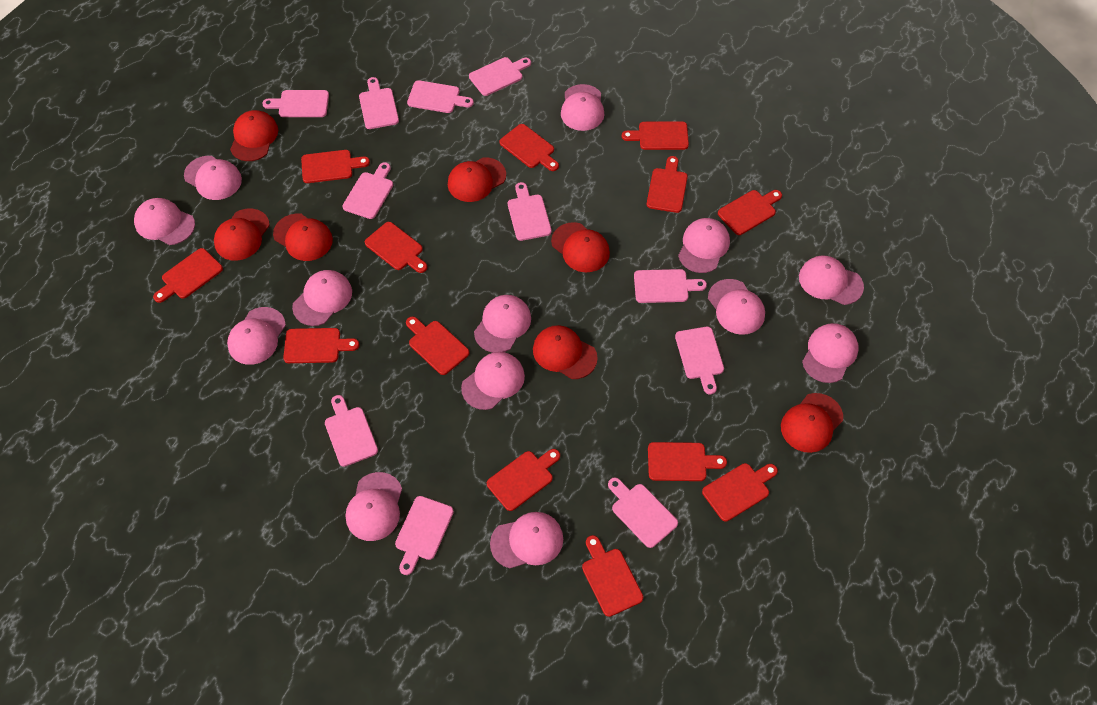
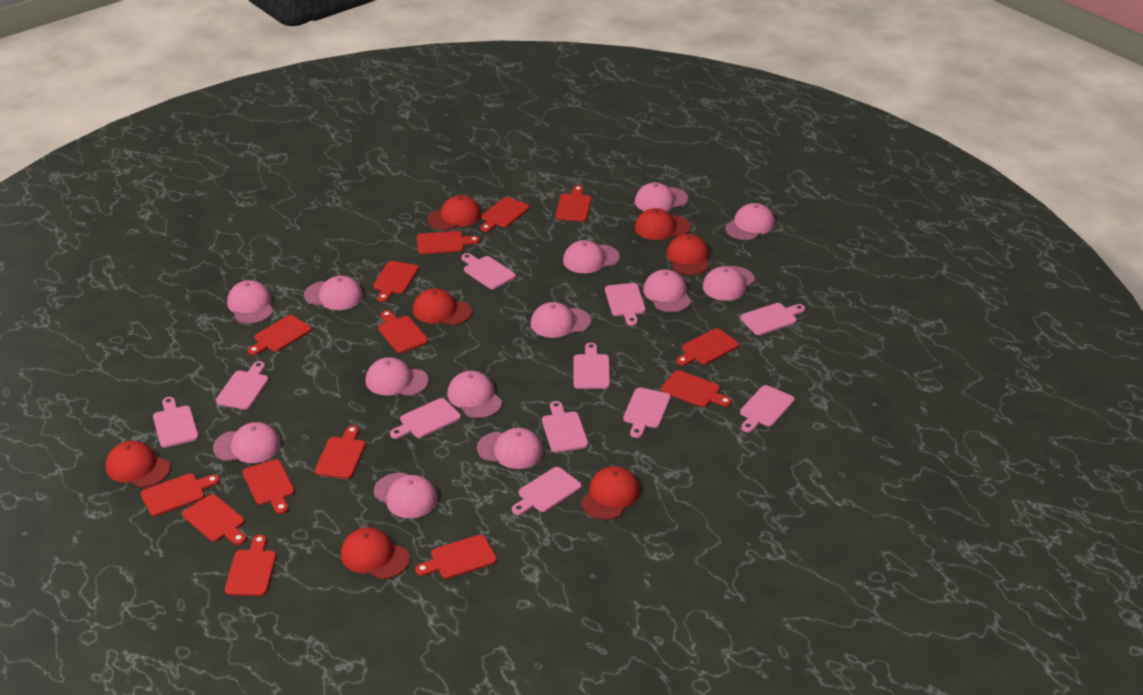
red cutting board: [153,248,223,303] [283,328,359,363] [301,150,370,183] [365,222,427,273] [406,316,470,375] [487,449,560,511] [499,124,559,171] [582,535,643,617] [622,121,689,150] [647,156,688,213] [648,442,727,481] [702,463,778,521] [718,190,782,235] = 13 -> [141,474,220,516] [182,494,246,545] [225,535,276,596] [243,459,295,514] [248,315,311,355] [315,426,365,479] [373,261,419,302] [378,310,428,353] [415,535,497,579] [417,231,480,254] [481,197,529,232] [556,185,592,222] [661,370,732,407] [676,328,739,366] = 14

